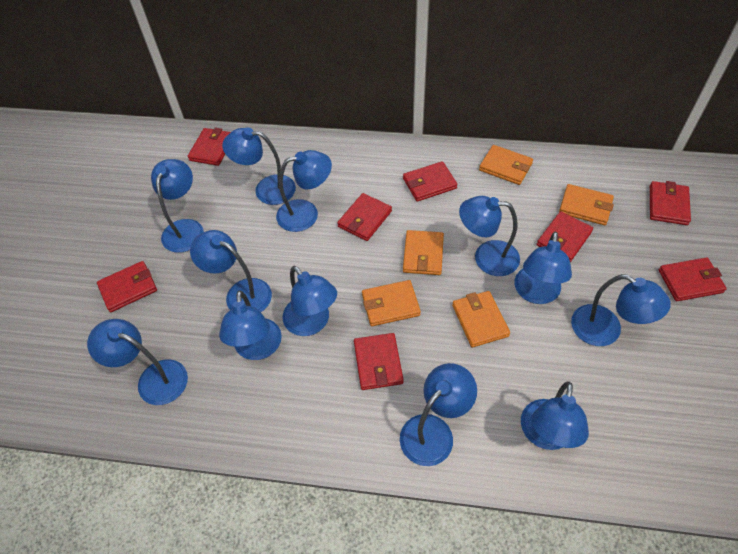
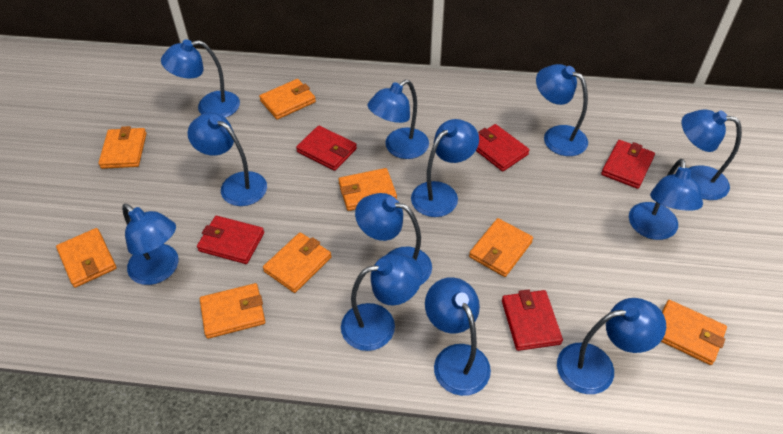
orange wallet: [362,280,421,326] [403,230,444,275] [452,291,510,347] [479,145,533,185] [559,184,614,225] = 5 -> [56,228,117,288] [98,126,147,169] [200,283,265,339] [259,79,316,120] [263,232,332,293] [338,168,397,211] [469,218,533,277] [661,300,727,365] = 8
red wallet: [97,261,157,312] [188,128,231,166] [337,193,392,241] [354,333,404,390] [403,161,458,202] [537,211,593,262] [650,181,691,225] [659,257,727,301] = 8 -> [197,216,264,264] [296,126,357,171] [476,124,530,172] [502,289,563,351] [601,140,655,189] = 5

